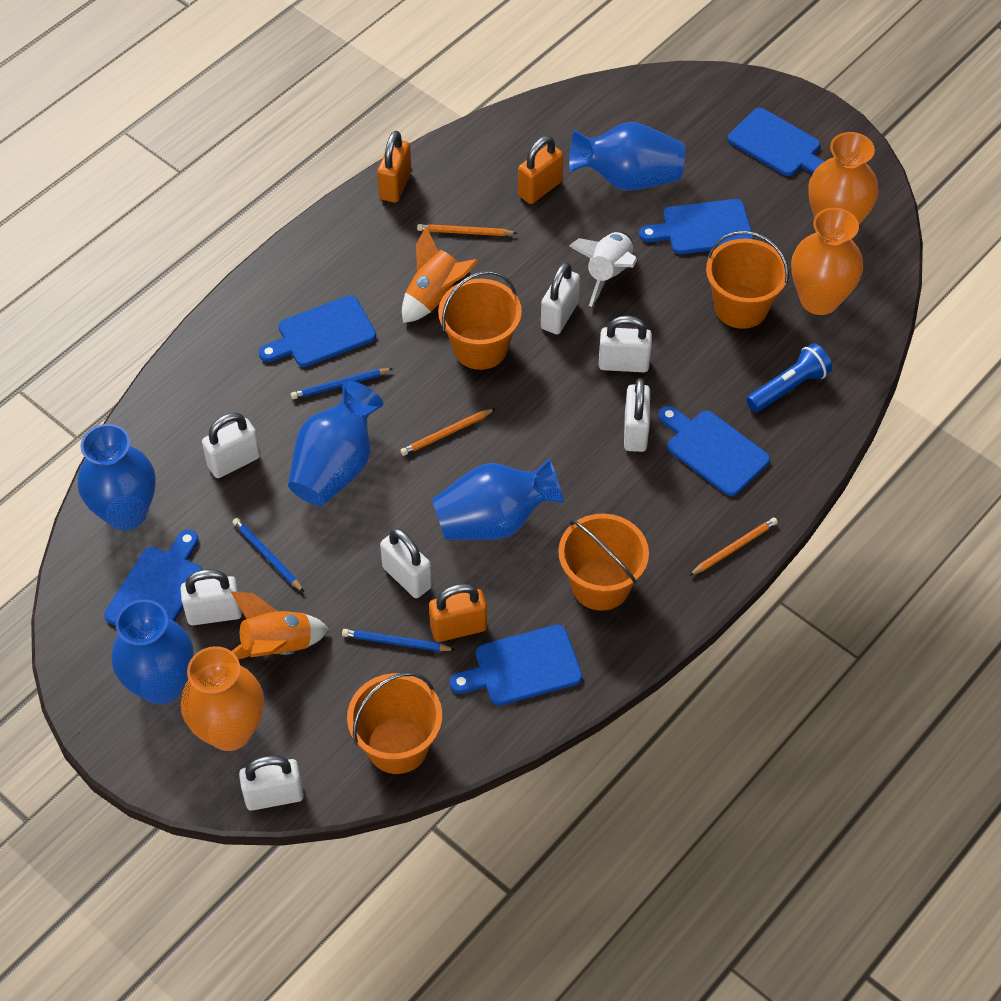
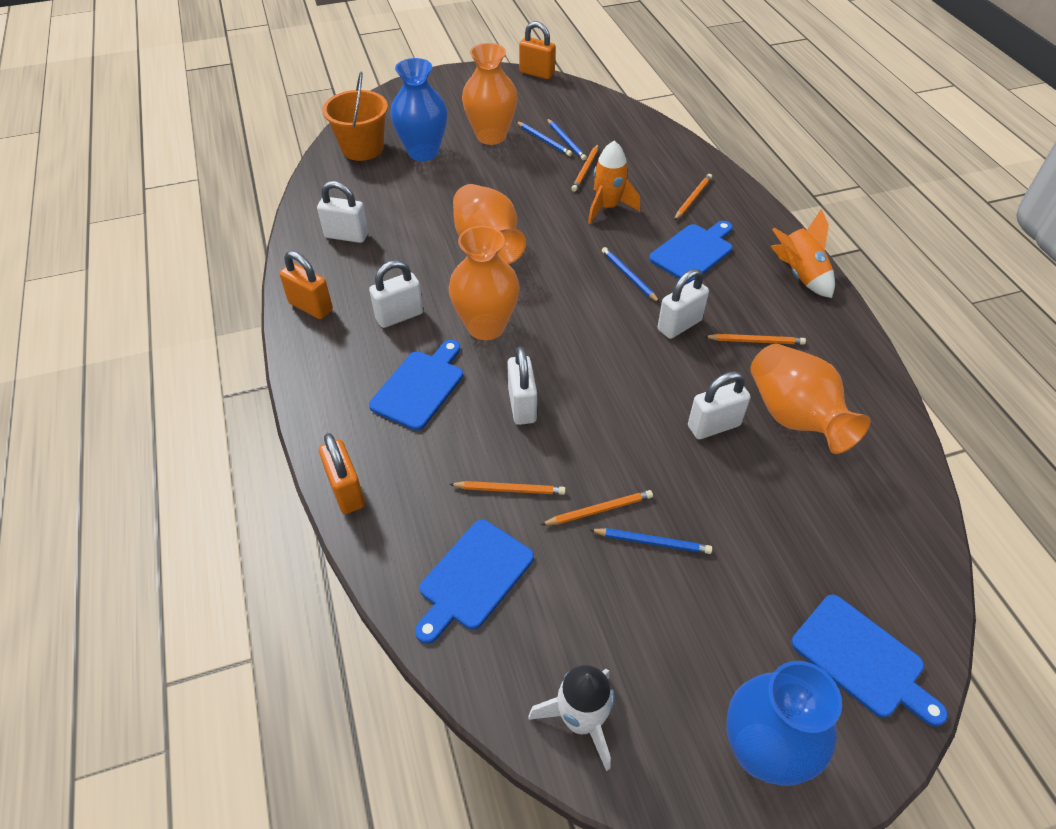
blue cutting board: [104,530,202,626] [259,295,376,367] [450,625,582,706] [639,199,754,254] [658,406,770,496] [728,108,825,176] = 6 -> [369,340,463,431] [415,520,534,644] [649,221,733,283] [791,594,948,727] = 4
blue flashlight: [746,343,832,412] = 1 -> none = 0
blue pencil: [232,518,304,592] [291,368,393,399] [342,629,456,651] = 3 -> [516,121,572,156] [547,119,587,161] [590,528,712,554] [602,247,660,303] = 4
blue vase: [78,424,156,530] [111,599,194,705] [288,381,383,506] [432,458,564,540] [569,122,685,191] = 5 -> [390,58,448,161] [726,661,842,786] = 2
orange bucket: [347,672,442,774] [438,271,522,370] [558,514,649,611] [706,231,789,329] = 4 -> [322,72,388,161] = 1
orange pencil: [400,408,496,456] [417,224,517,236] [689,518,778,576] = 3 -> [449,481,566,495] [541,490,653,525] [571,144,599,192] [674,174,712,220] [704,334,806,345] = 5
orange vase: [181,646,264,751] [791,208,863,315] [808,132,879,225] = 3 -> [449,226,520,340] [453,184,526,264] [462,43,518,145] [750,344,870,454] = 4
white padlock: [180,569,242,625] [202,413,260,478] [239,755,304,811] [380,528,432,598] [541,262,580,334] [599,316,652,372] [624,378,650,452] = 7 -> [317,181,368,243] [369,260,424,328] [507,346,537,425] [658,269,709,339] [688,371,751,439] = 5

